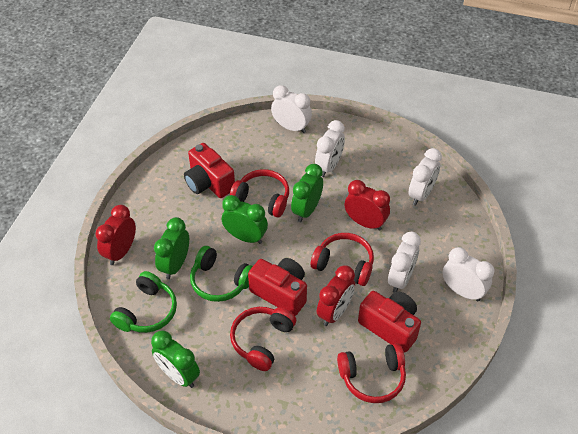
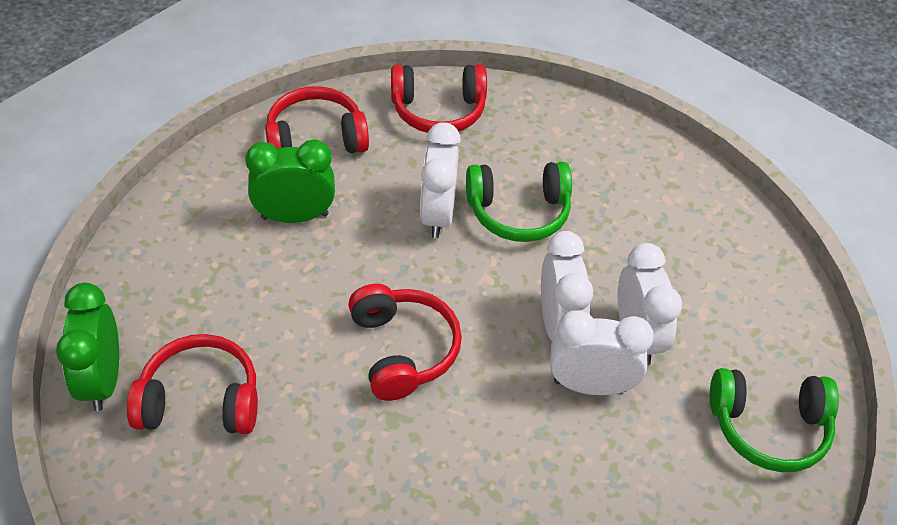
green clock: [151,330,200,388] [154,217,189,279] [222,195,268,244] [291,164,323,222] = 4 -> [56,283,119,411] [245,139,335,223] = 2
red camera: [184,143,235,198] [248,258,307,316] [358,291,421,353] = 3 -> none = 0
red clock: [95,205,136,265] [317,265,355,326] [345,180,390,231] = 3 -> none = 0
white clock: [271,85,312,133] [315,120,345,177] [388,232,421,293] [409,148,442,206] [442,247,494,302] = 5 -> [420,122,461,238] [541,231,593,341] [550,310,654,395] [618,243,682,365] = 4

